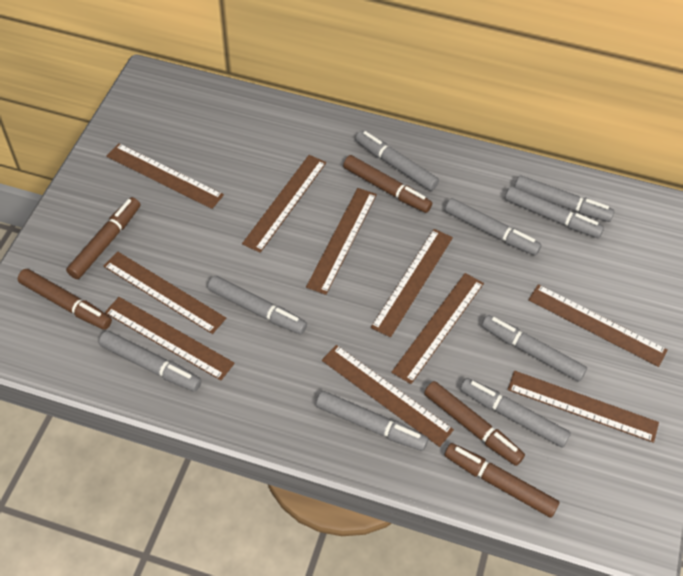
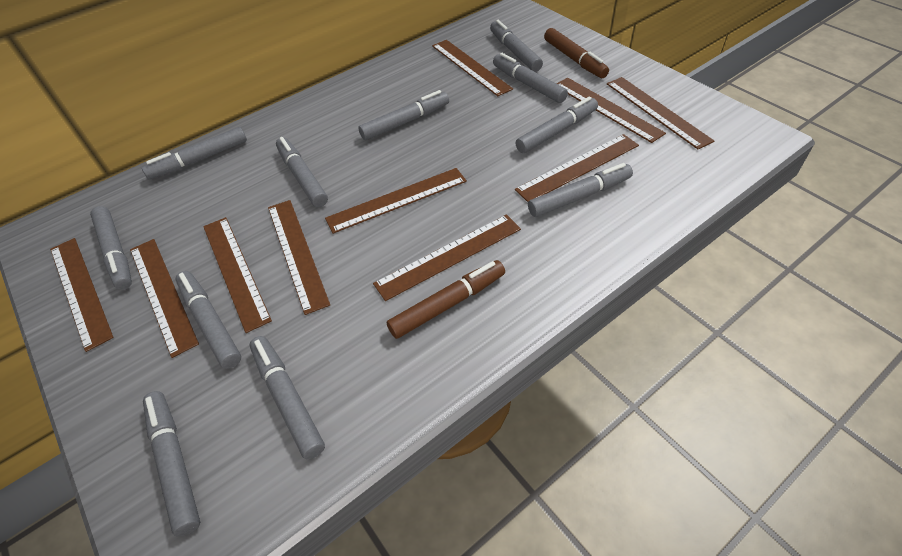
brown marker: [18,269,112,330] [66,197,140,279] [343,155,432,213] [424,381,525,466] [444,443,560,518] = 5 -> [387,260,505,339] [544,28,609,78] = 2
grey marker: [99,331,202,392] [208,276,307,334] [316,391,428,451] [355,131,439,191] [445,198,541,256] [460,378,571,448] [482,315,587,382] [505,186,604,238] [514,175,615,222] = 9 -> [90,206,132,290] [142,127,247,179] [143,391,200,537] [175,271,241,369] [249,336,325,459] [276,137,328,207] [358,90,449,140] [490,20,543,72] [493,53,568,103] [515,97,598,153] [528,163,633,217] = 11

